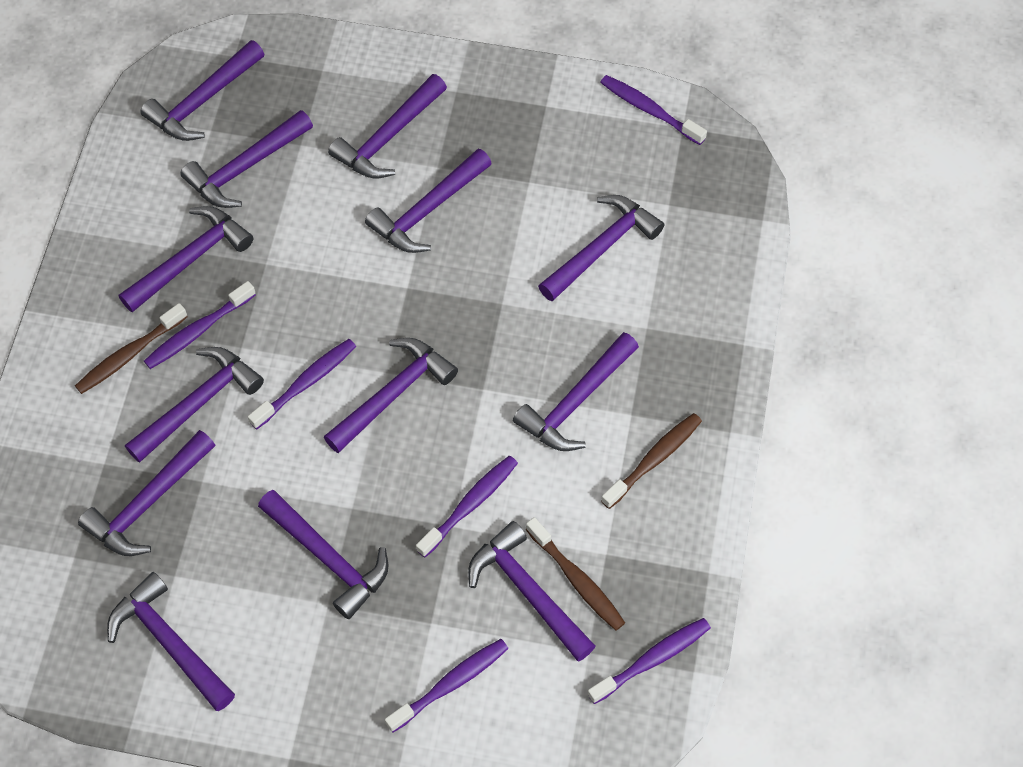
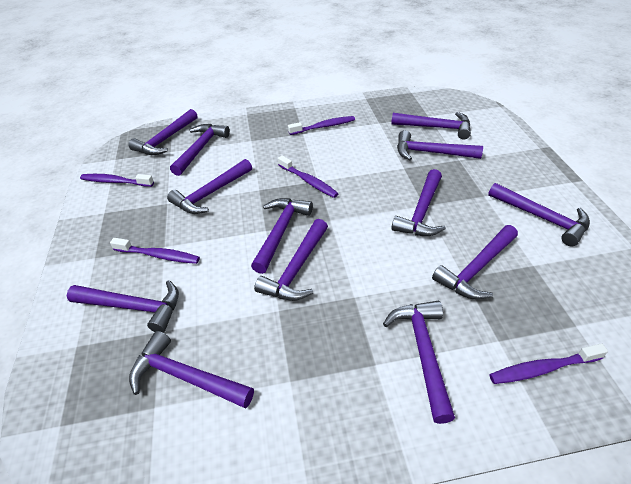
brown toothbrush: [75,303,188,394] [526,517,625,631] [601,413,702,509] = 3 -> none = 0
purple toothbrush: [144,281,256,369] [248,339,356,430] [385,639,509,732] [416,456,518,558] [587,618,711,704] [600,75,707,145] = 6 -> [80,174,154,187] [110,238,200,264] [278,155,339,198] [288,116,355,135] [489,343,608,384] = 5

